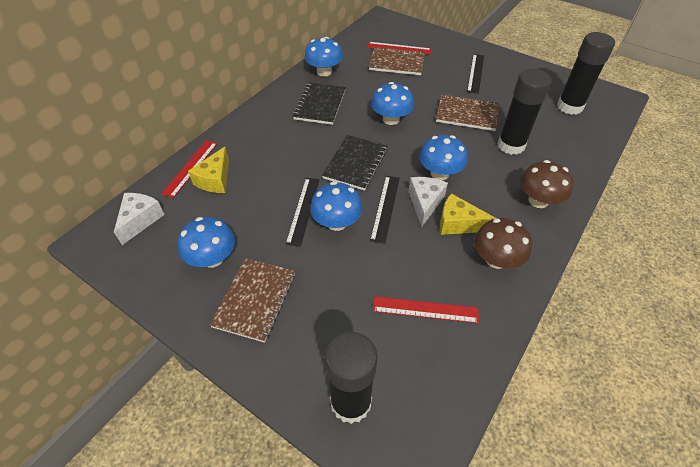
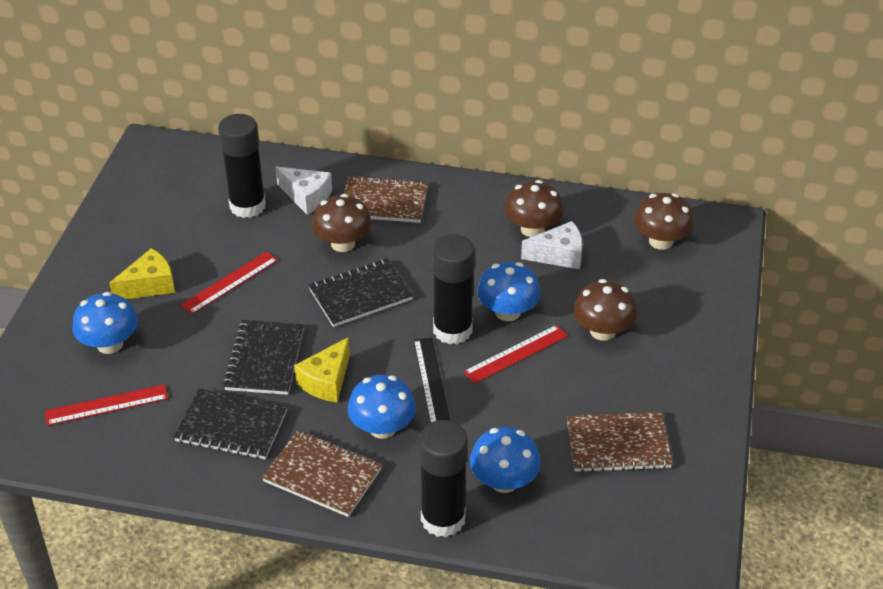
black notebook: [293,82,346,125] [322,135,388,191] = 2 -> [174,388,287,459] [223,320,304,395] [308,258,413,327] = 3
black ruler: [286,178,319,247] [370,176,400,244] [467,54,484,94] = 3 -> [414,338,450,423] = 1
blue mushroom: [178,217,235,268] [305,37,343,77] [310,181,363,231] [371,82,414,125] [419,135,467,180] = 5 -> [73,292,138,354] [348,375,416,439] [470,427,541,493] [477,262,541,322] = 4
brown mushroom: [474,218,532,269] [520,160,573,208] = 2 -> [312,194,372,252] [504,180,564,237] [573,279,637,341] [634,193,694,250] = 4

